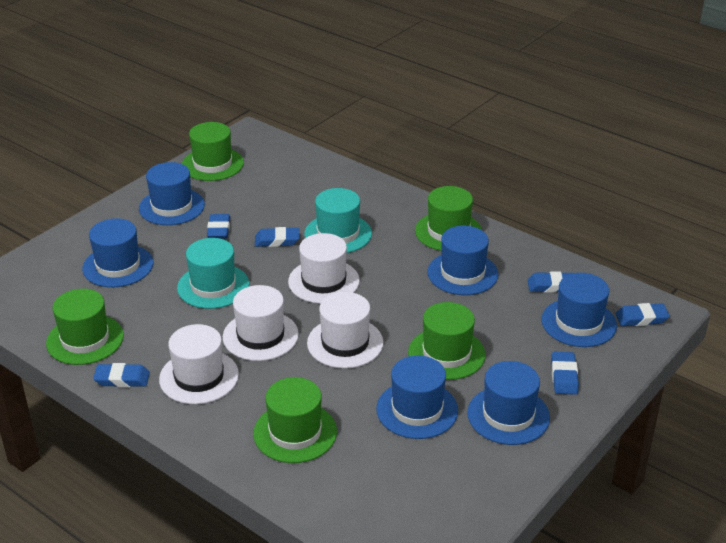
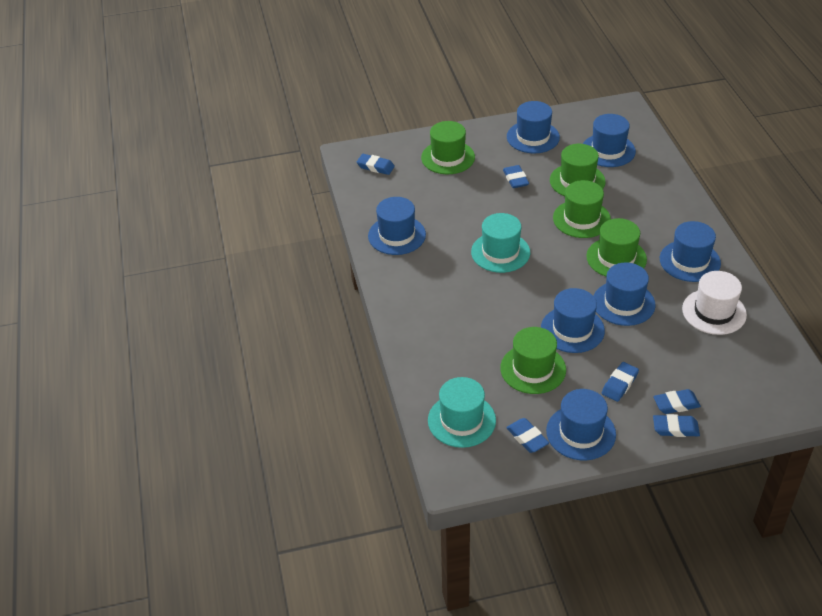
blue hat: [82,218,154,287] [139,162,205,225] [376,355,458,439] [427,226,498,295] [467,361,550,445] [541,273,617,347] = 6 -> [368,197,426,255] [507,101,560,154] [541,288,605,353] [546,389,616,460] [583,114,636,167] [593,262,656,326] [660,221,721,282] = 7
white hat: [159,324,239,404] [223,285,299,361] [288,233,360,304] [307,292,384,369] = 4 -> [682,271,747,335] = 1

